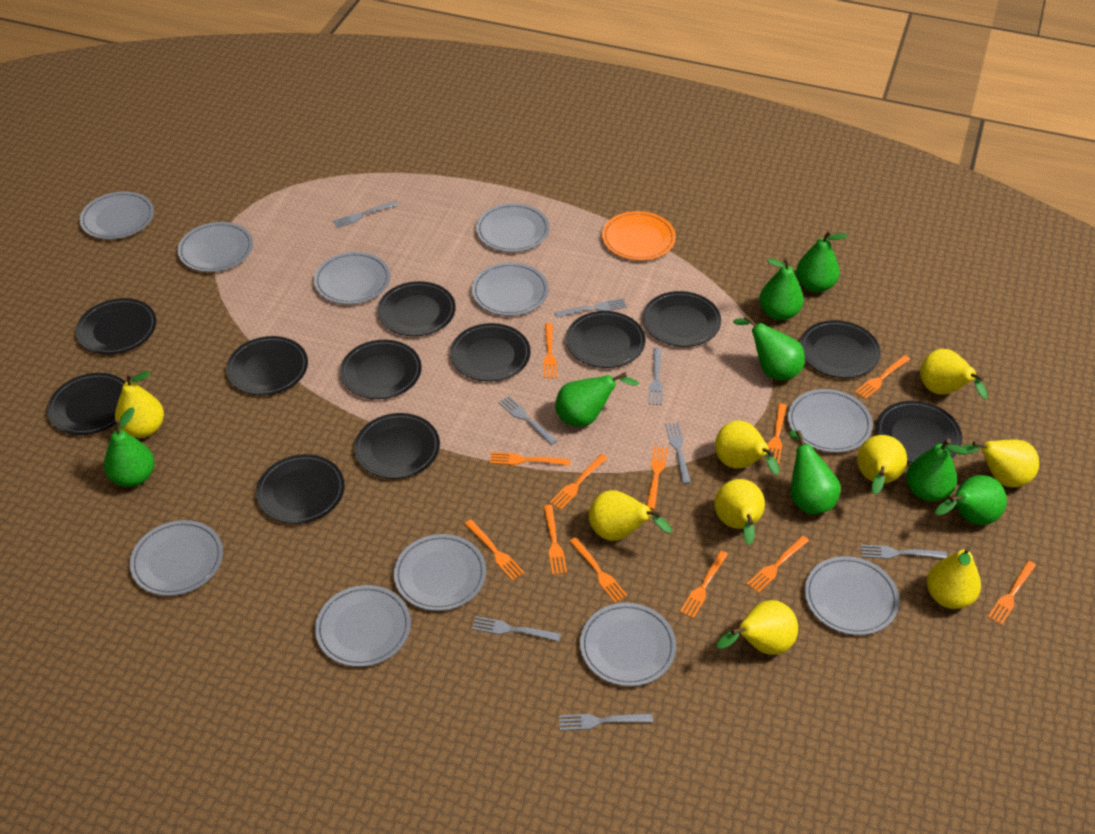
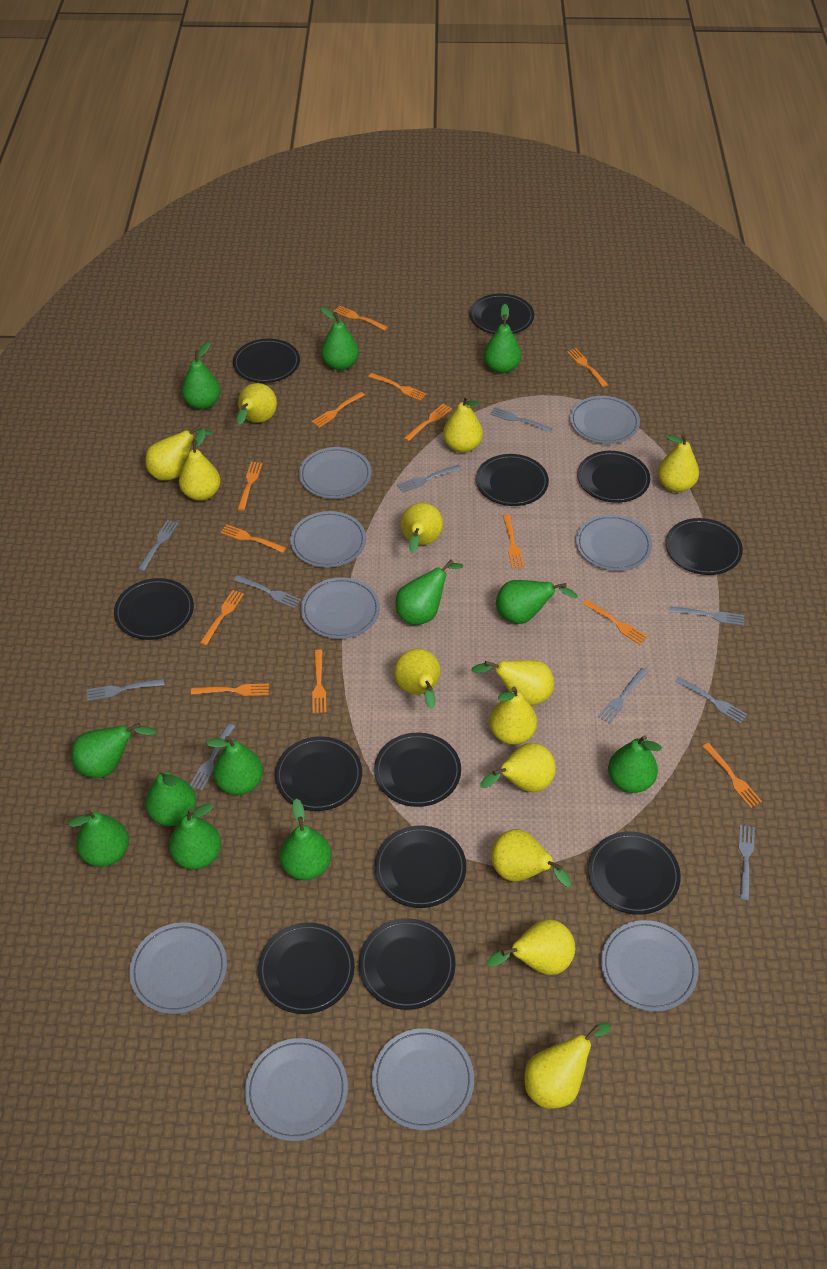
green pear: [104,407,154,487] [555,372,639,426] [733,315,805,381] [760,258,804,320] [790,430,841,514] [796,230,848,292] [906,438,967,501] [936,475,1007,525] = 8 -> [69,809,129,867] [71,723,156,778] [146,769,196,826] [169,803,221,870] [181,342,221,409] [206,736,263,795] [280,799,331,880] [320,307,359,370] [396,559,463,625] [484,304,521,374] [496,580,578,624] [608,735,662,793] = 12
grey fork: [333,201,398,228] [472,616,561,642] [498,396,557,445] [555,298,627,317] [559,714,653,731] [648,348,663,405] [665,422,691,484] [860,545,947,559] = 8 -> [86,679,165,701] [138,520,179,571] [190,724,235,791] [234,575,301,609] [397,465,461,493] [490,407,553,433] [598,668,648,724] [670,606,744,626] [675,677,748,724] [739,825,755,901] = 10
grey plate: [80,191,154,239] [130,520,223,596] [178,222,253,272] [314,252,390,304] [315,585,411,667] [394,534,486,611] [472,262,548,316] [476,203,549,252] [580,603,676,686] [788,389,873,453] [805,556,899,635] = 11 -> [129,922,227,1014] [245,1038,348,1141] [290,511,366,568] [299,447,371,499] [301,577,380,639] [372,1028,474,1130] [570,396,640,444] [576,514,652,571] [601,920,699,1012] = 9
orange fork: [465,520,524,581] [490,452,570,466] [543,323,557,378] [543,505,567,575] [550,454,608,510] [569,537,627,603] [647,446,668,510] [680,551,728,619] [747,536,809,593] [765,403,787,464] [855,355,910,399] [988,561,1036,625] = 12 -> [191,684,269,696] [200,590,244,645] [220,524,286,553] [238,462,263,511] [312,392,365,428] [312,649,326,713] [334,306,388,330] [368,373,427,401] [404,404,452,441] [503,514,524,568] [567,348,608,387] [582,599,647,645] [702,743,762,808] = 13
orange plate: [602,211,676,261] = 1 -> none = 0
yellow pear: [115,371,164,438] [589,490,672,541] [714,479,765,545] [715,420,779,475] [717,600,798,655] [857,435,907,494] [920,349,988,399] [927,546,981,609] [957,439,1039,487] = 9 -> [146,425,214,481] [179,429,221,501] [237,383,277,425] [394,649,441,709] [401,503,443,553] [443,396,483,453] [471,660,554,706] [481,743,556,792] [487,919,575,975] [489,687,537,745] [491,829,571,887] [524,1023,611,1109] [658,434,699,492] = 13

